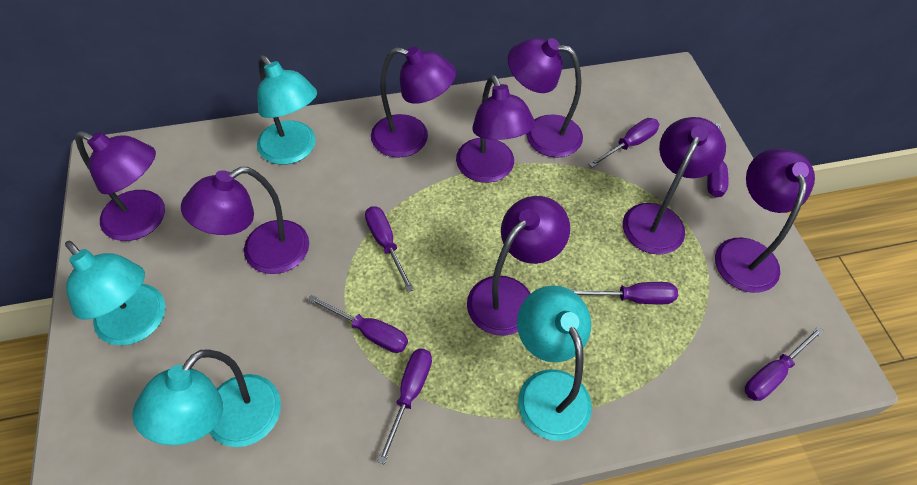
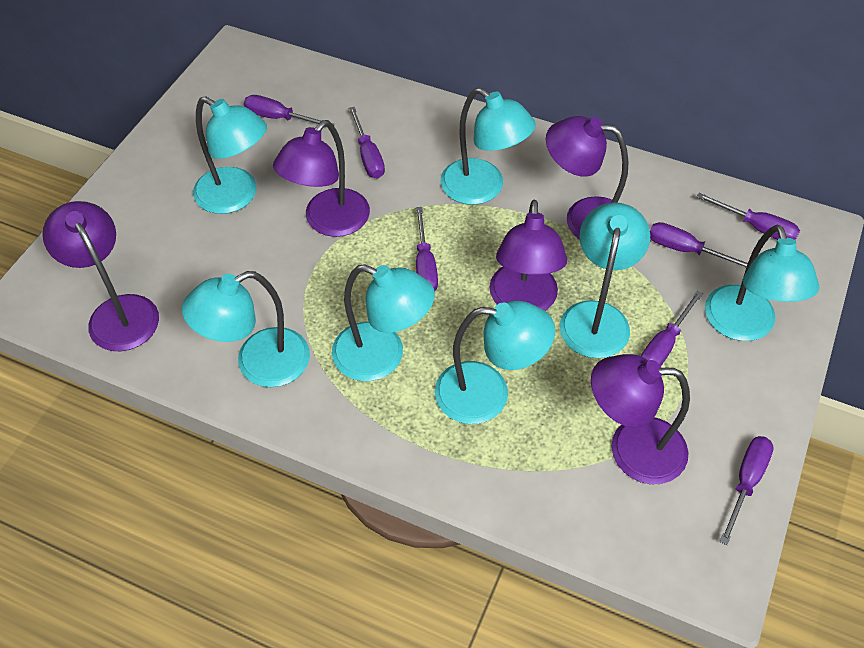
purple lamp: [75,131,165,241] [181,167,309,274] [371,46,456,158] [456,75,535,183] [467,196,570,336] [508,38,583,158] [623,117,726,255] [715,149,815,293] = 8 -> [42,201,159,351] [273,120,370,237] [490,199,567,311] [546,116,628,239] [591,354,690,485] = 5
turquoise lamp: [65,241,165,346] [132,349,281,447] [257,55,317,165] [517,285,592,441] = 4 -> [182,271,310,387] [193,96,267,214] [332,264,435,381] [435,301,555,424] [440,88,536,205] [560,202,650,358] [705,225,819,341] = 7

